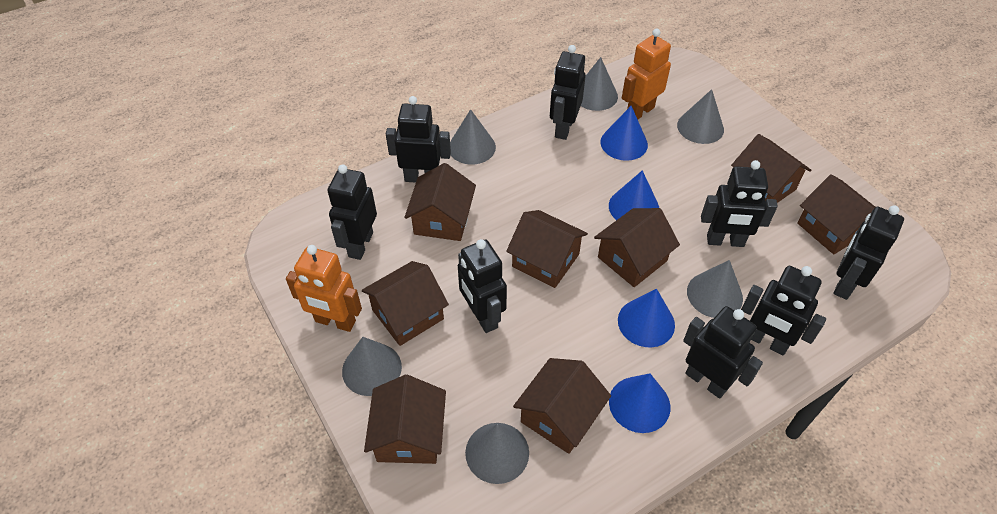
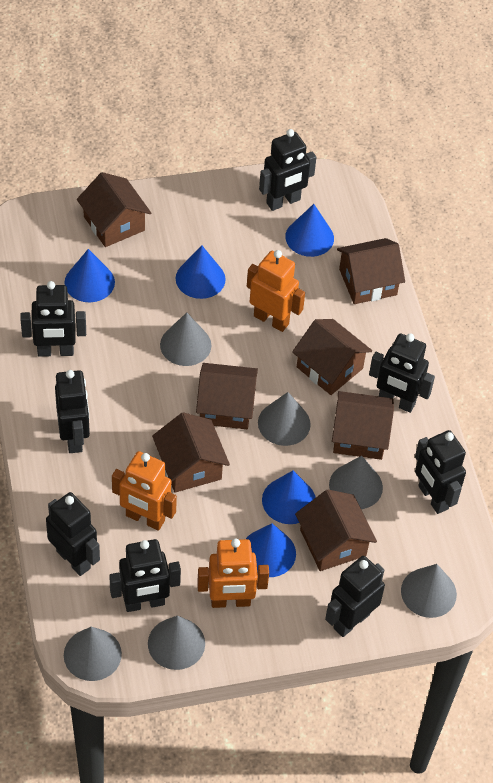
blue cone: [600,106,648,161] [609,170,659,220] [609,373,670,433] [618,288,675,347] = 4 -> [65,249,115,302] [176,246,226,299] [246,523,296,577] [262,471,316,524] [285,204,334,257] = 5
brown house: [362,261,449,346] [364,375,446,464] [404,163,476,241] [506,210,588,288] [513,358,611,454] [594,208,680,287] [731,134,811,203] [798,174,875,254] = 8 -> [77,172,151,247] [152,412,230,493] [196,363,258,429] [292,319,372,395] [295,489,377,571] [332,391,394,460] [337,238,405,304] = 7
orange robot: [286,245,362,332] [622,29,671,119] = 2 -> [112,451,177,531] [197,539,269,608] [247,250,305,332] = 3

